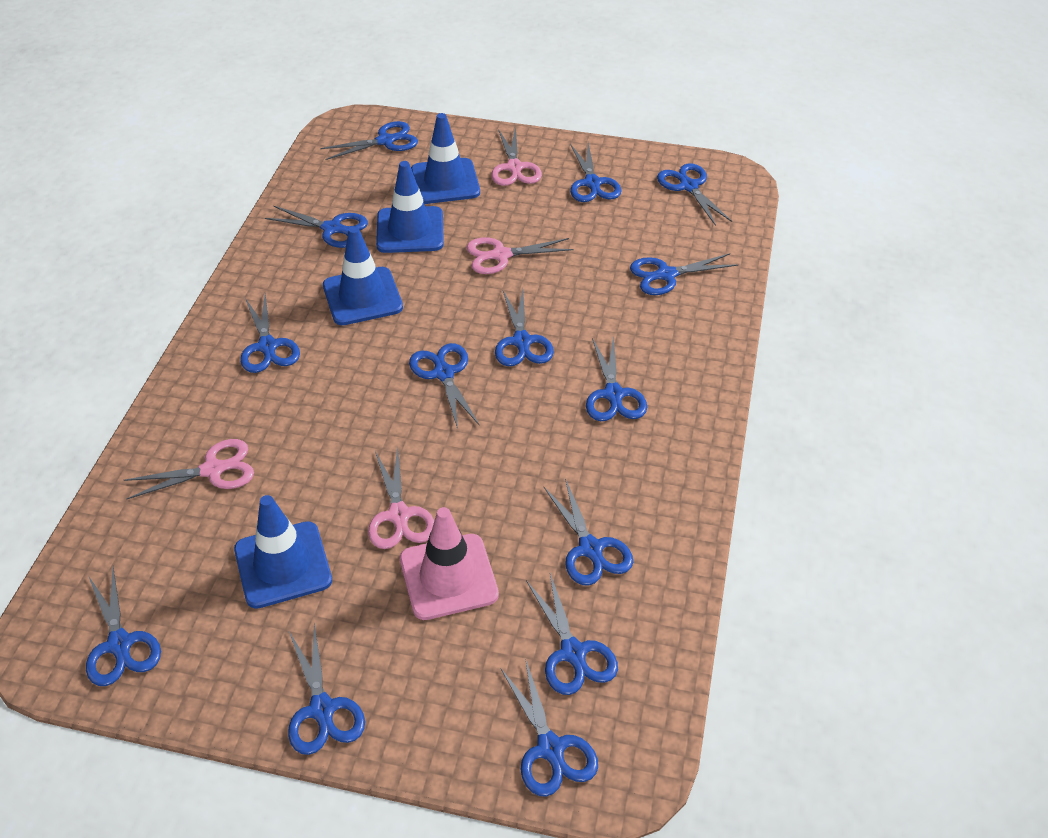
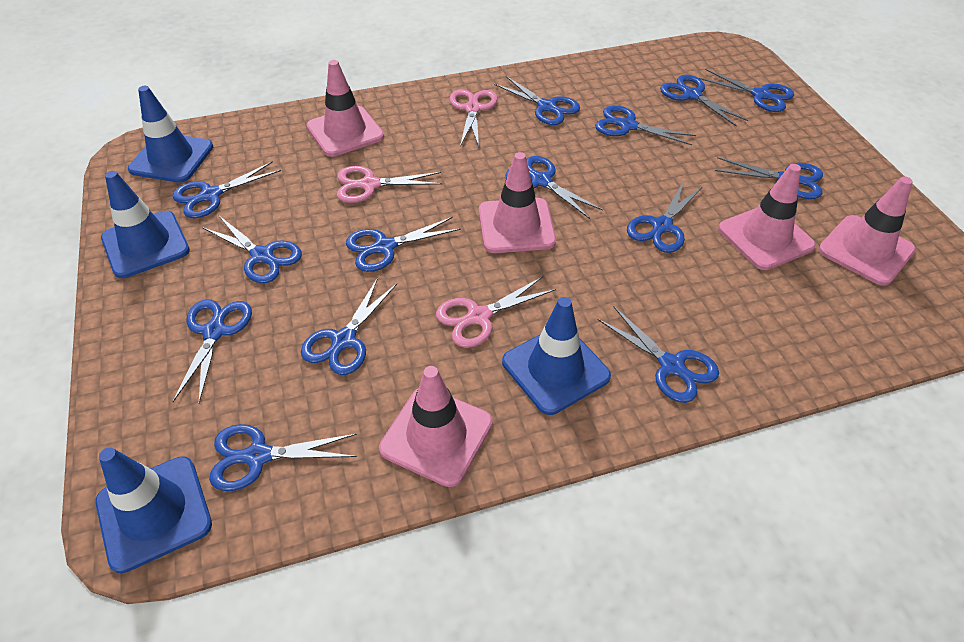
pink scissors: [124,439,254,499] [368,448,434,549] [466,238,574,274] [491,127,542,186] = 4 -> [337,166,442,203] [436,276,556,348] [449,89,498,147] = 3
pink traffic cone: [400,507,499,620] = 1 -> [307,60,384,157] [379,366,493,487] [479,152,556,253] [718,164,816,270] [819,176,916,286] = 5

